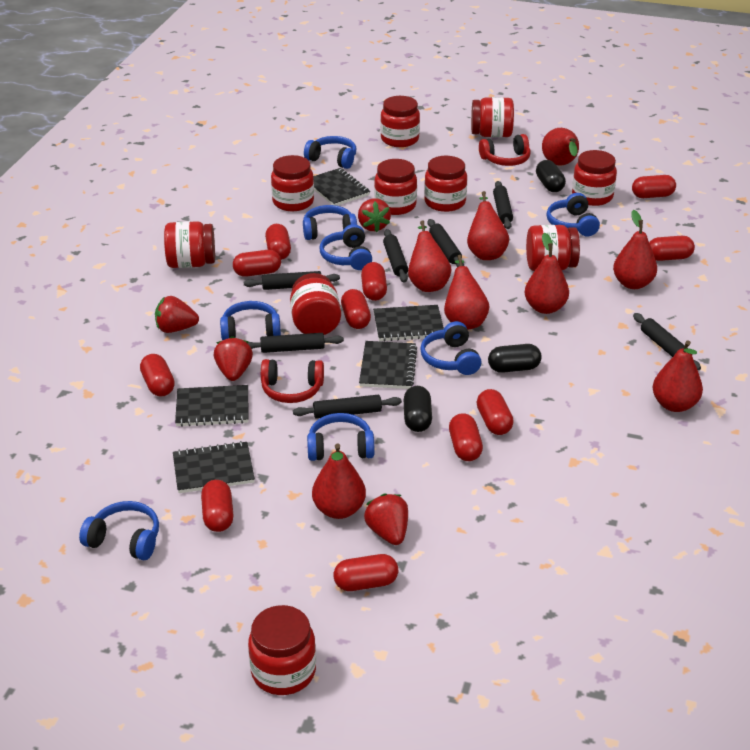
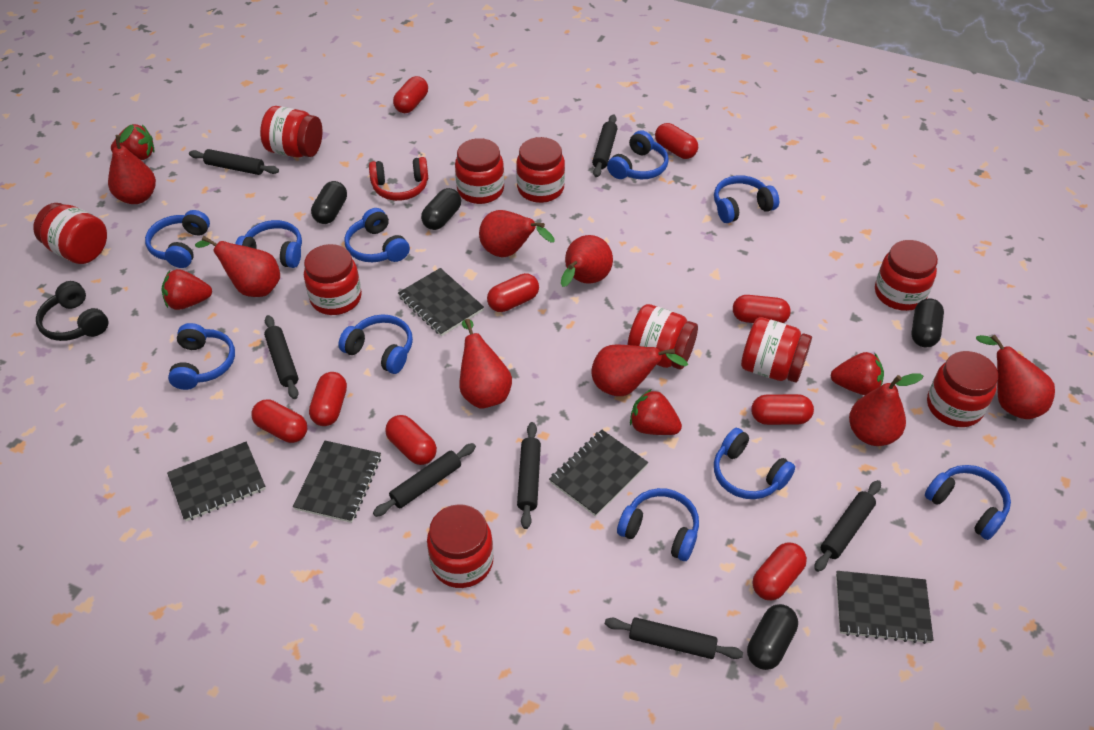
black capsule: [404,386,432,432] [488,344,542,373] [536,160,566,192] = 3 -> [311,181,347,224] [421,188,461,230] [747,604,798,670] [911,298,944,347] = 4
black headphones: none = 0 -> [36,281,108,341] = 1
blue headphones: [79,501,159,561] [220,301,281,340] [303,205,357,240] [304,136,356,169] [307,413,375,461] [320,224,372,270] [420,321,482,375] [546,193,600,236] = 8 -> [145,210,210,268] [168,323,235,390] [235,220,302,268] [338,314,413,374] [345,208,410,262] [607,130,669,179] [617,488,699,561] [714,175,779,223] [714,428,795,499] [925,465,1011,540] = 10
red capsule: [140,354,175,397] [201,480,234,532] [233,250,281,277] [265,224,291,260] [333,554,398,591] [341,289,371,329] [361,262,387,301] [449,413,483,461] [477,389,514,435] [632,175,676,198] [649,236,695,261] = 11 -> [251,399,308,443] [309,372,347,426] [385,415,437,465] [393,76,428,113] [487,273,539,312] [655,123,698,159] [733,295,790,323] [751,394,814,425] [753,542,807,600] = 9
red headphones: [261,359,324,403] [479,134,531,166] = 2 -> [369,157,428,201] = 1

